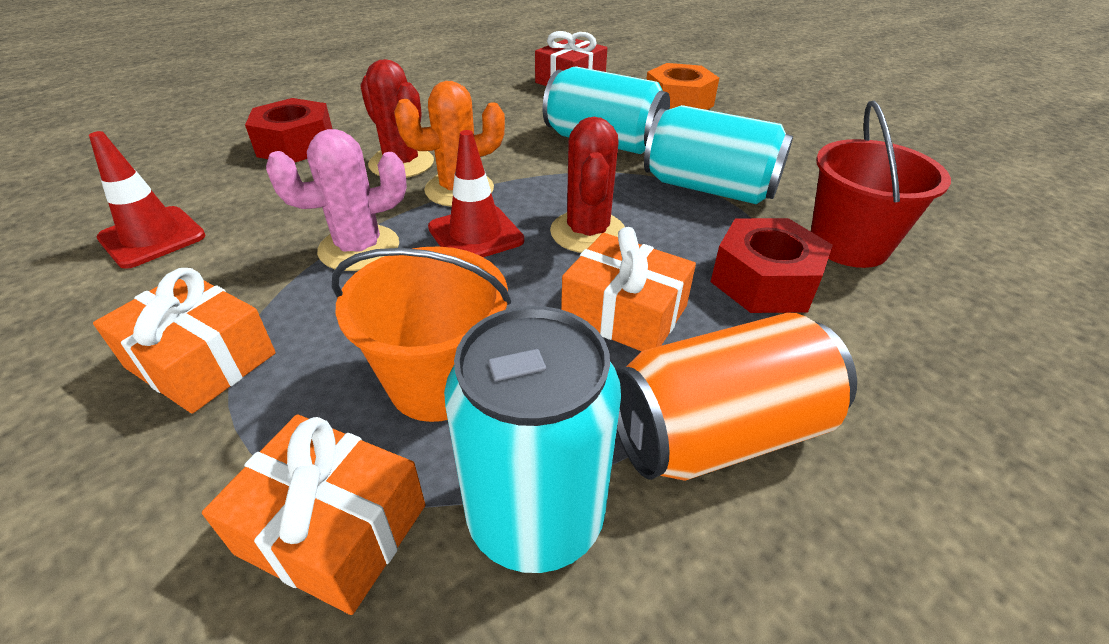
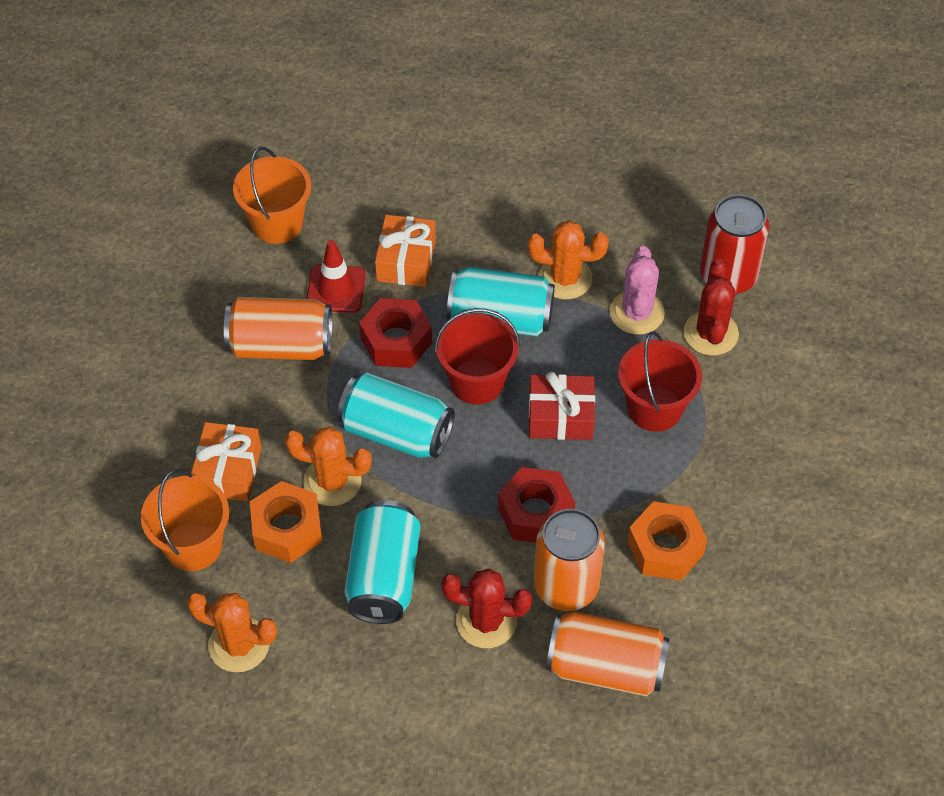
orange bucket: [332,247,511,422] = 1 -> [141,469,229,571] [233,147,311,244] = 2
orange cactus: [394,81,505,207] = 1 -> [187,593,277,672] [285,427,372,506] [528,221,609,299] = 3
orange can: [615,313,857,481] = 1 -> [224,297,332,360] [534,509,605,611] [546,612,670,696] = 3
orange gift: [93,268,276,414] [202,414,425,615] [561,227,696,351] = 3 -> [191,422,262,501] [375,215,436,287] = 2
orange nut: [646,63,719,110] = 1 -> [250,481,322,563] [627,501,707,581] = 2
red bucket: [811,100,951,268] = 1 -> [434,308,520,404] [618,331,702,432] = 2
red can: none = 0 -> [700,194,769,294] = 1
red traffic cone: [89,131,205,269] [428,130,524,257] = 2 -> [307,240,366,313] = 1

